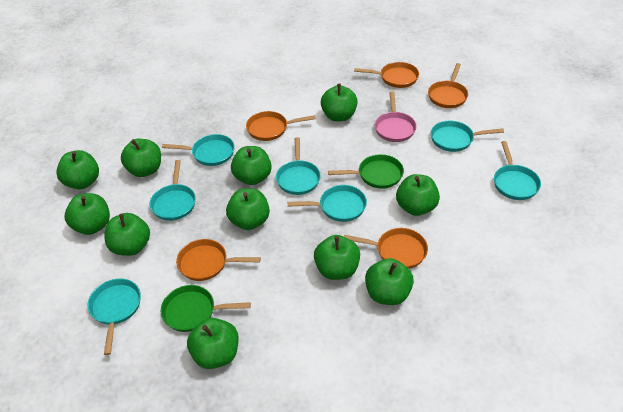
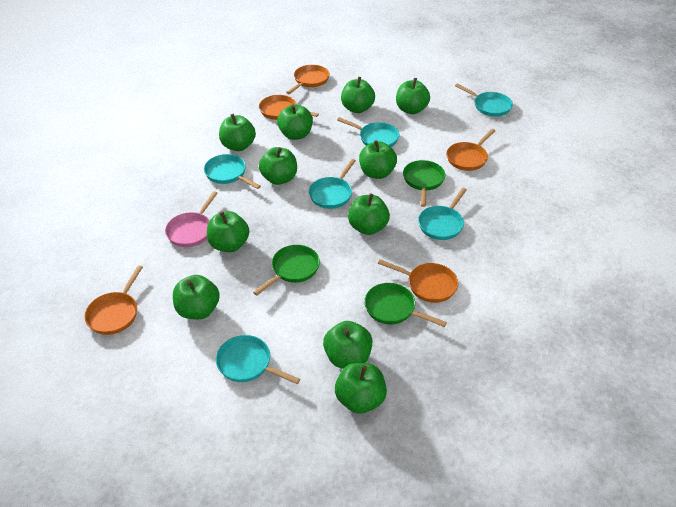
green pan: [161,285,251,332] [328,154,404,189] = 2 -> [253,245,320,296] [364,283,447,327] [403,160,445,207] = 3
turquoise pan: [87,278,141,355] [149,160,196,221] [162,134,235,166] [276,137,321,195] [288,185,367,222] [431,121,504,152] [494,141,541,200] = 7 -> [204,154,261,189] [216,335,300,384] [309,159,356,209] [337,117,399,147] [418,188,467,240] [455,84,513,117] = 6

